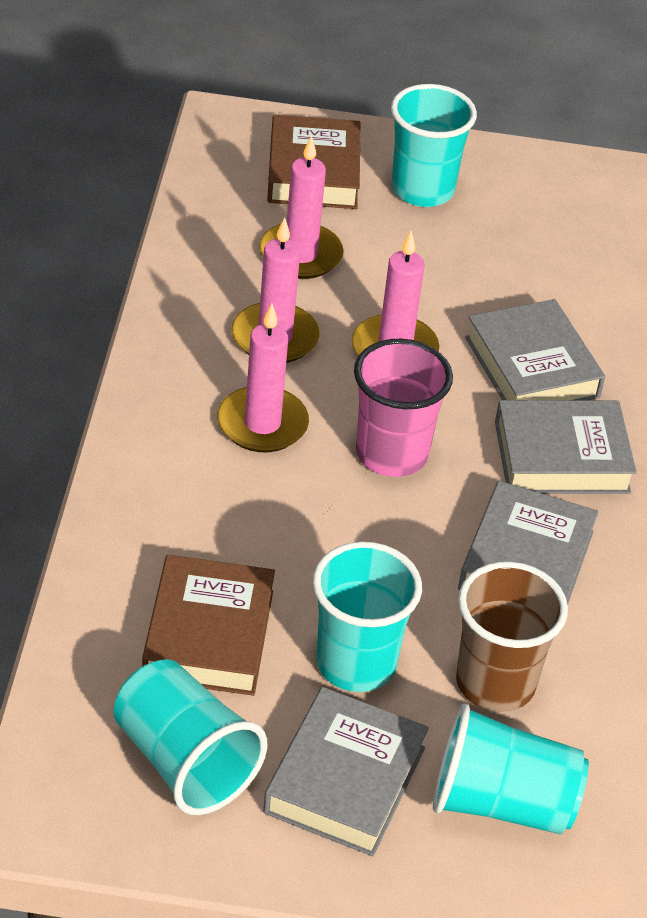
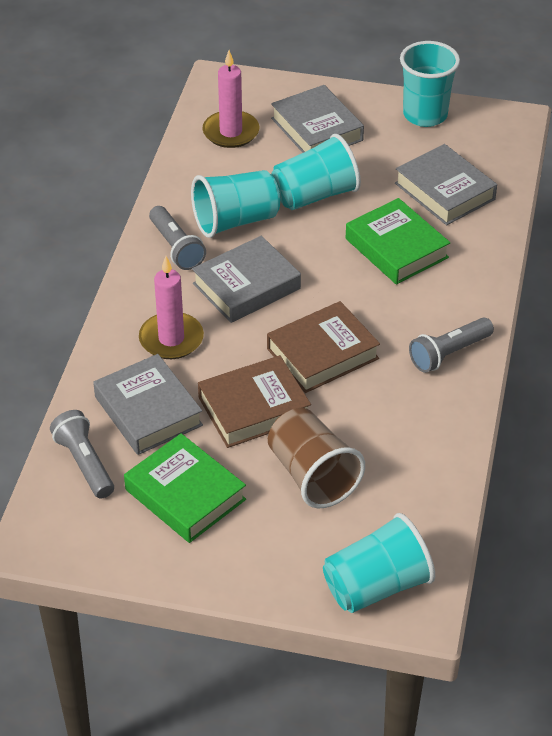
green book: none = 0 -> [124,433,246,543] [346,198,450,285] = 2
grey flashlight: none = 0 -> [50,410,114,499] [149,206,206,270] [409,317,494,373] = 3
pink candle: [217,304,309,452] [232,218,319,363] [259,135,343,279] [352,230,440,356] = 4 -> [139,256,204,359] [203,50,259,148] = 2
pink cup: [354,339,453,477] = 1 -> none = 0

